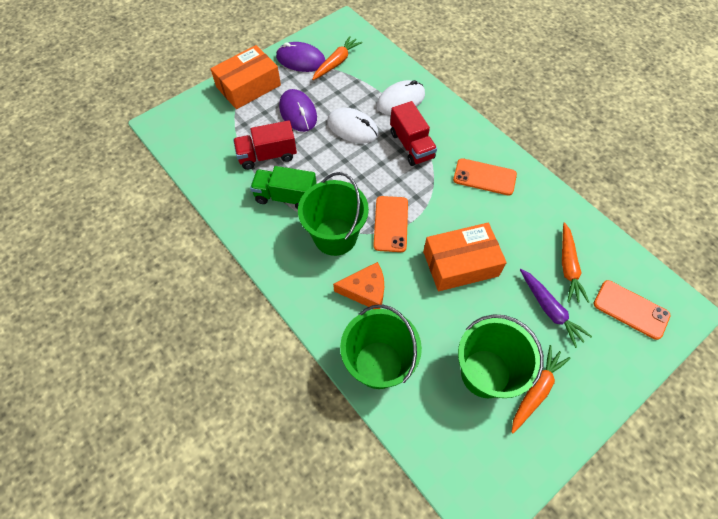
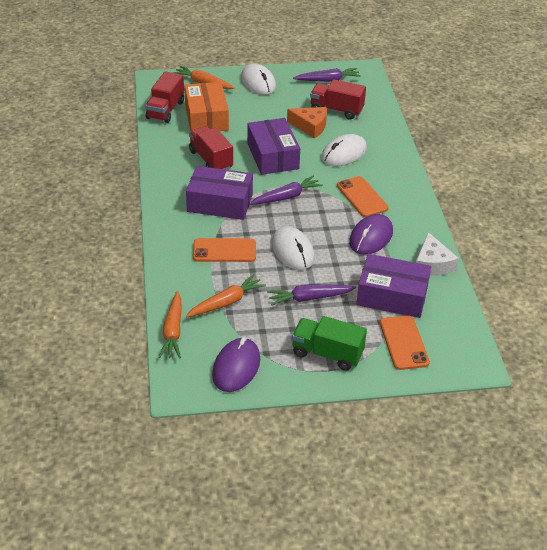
green bucket: [298,172,369,256] [340,305,422,389] [458,314,544,398] = 3 -> none = 0
orange box: [210,45,281,109] [423,223,507,291] = 2 -> [184,82,229,131] = 1
purple box: none = 0 -> [186,166,253,220] [247,118,300,175] [356,254,431,318] = 3
purple carrot: [520,269,592,348] = 1 -> [249,176,323,205] [267,284,356,306] [293,68,361,82] = 3
red truck: [233,120,297,170] [390,101,437,166] = 2 -> [145,71,184,123] [189,126,233,170] [310,79,366,120] = 3
white cheese: none = 0 -> [416,232,459,276] = 1
white mouse: [327,108,379,143] [377,80,425,115] = 2 -> [241,63,276,95] [271,226,315,270] [321,134,367,166] = 3

